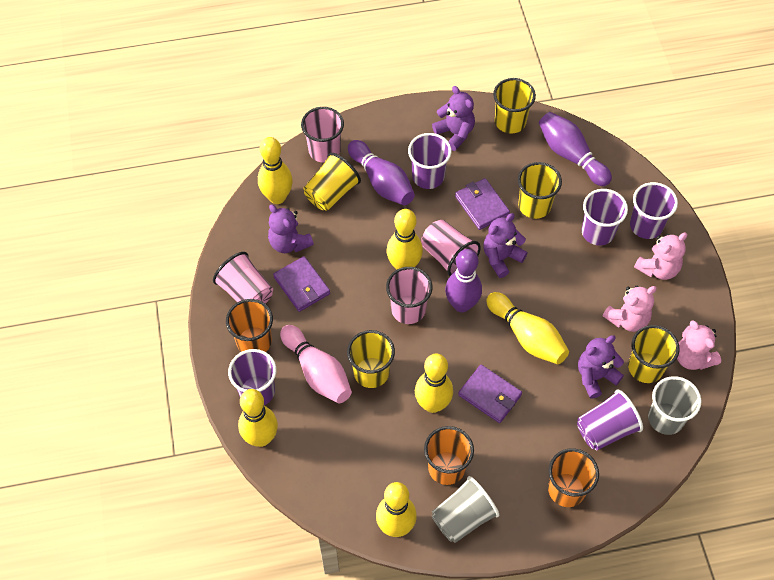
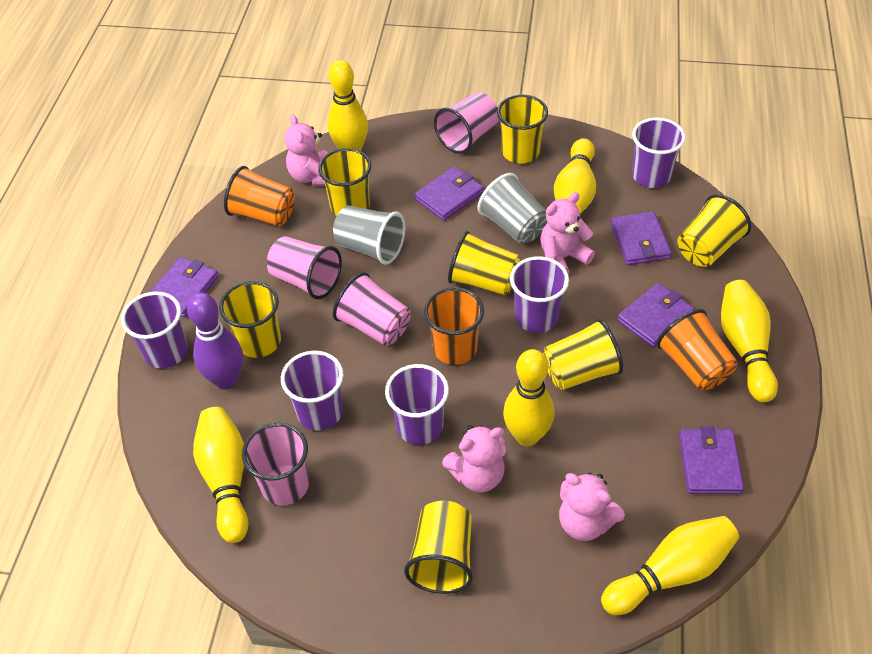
pink bowling pin: [280,325,352,403] = 1 -> none = 0
pink teddy bear: [602,286,657,332] [634,233,687,280] [677,320,721,370] = 3 -> [285,115,328,186] [442,425,506,493] [540,192,595,274] [559,472,625,541] = 4
purple bowling pin: [348,140,415,205] [445,249,482,312] [539,112,612,186] = 3 -> [187,292,243,389] = 1
purple teddy bear: [268,204,314,253] [432,86,475,151] [483,213,527,278] [578,335,624,399] = 4 -> none = 0
purple wallet: [273,256,330,312] [455,178,510,230] [458,364,522,423] = 3 -> [150,257,219,318] [415,166,484,221] [611,211,672,265] [617,283,694,348] [679,426,744,494] = 5
yellow cup: [304,153,361,211] [347,330,395,388] [493,78,536,133] [518,162,562,219] [628,325,680,383] = 5 -> [219,281,281,358] [318,148,371,216] [404,501,473,594] [448,231,521,296] [497,95,548,163] [543,319,623,390] [677,194,751,267] = 7

